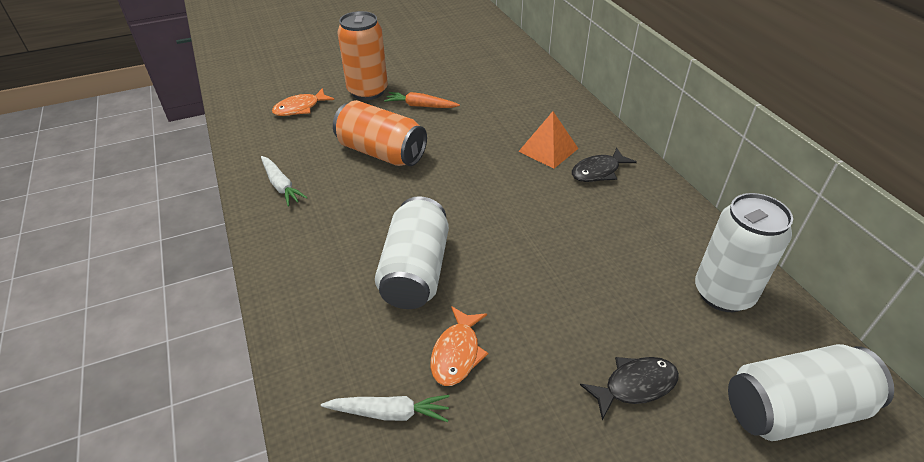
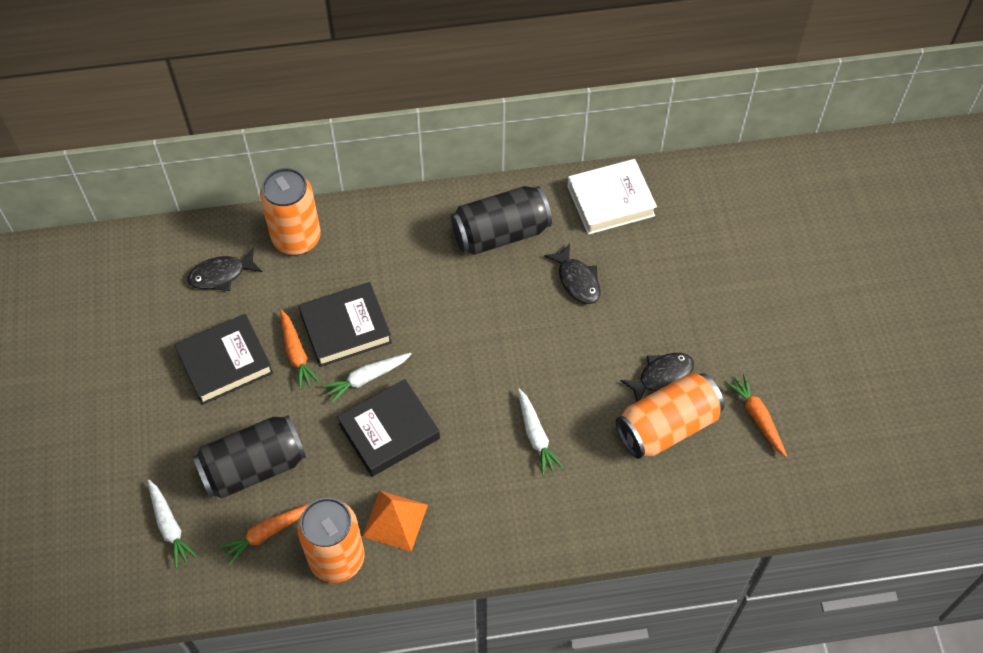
black book: none = 0 -> [174,314,273,405] [299,282,392,367] [337,379,440,477] = 3
black can: none = 0 -> [193,415,306,498] [451,186,552,255] = 2
black fish: [572,148,637,182] [580,357,679,420] = 2 -> [188,247,262,291] [544,243,601,304] [620,353,694,402] = 3
orange can: [333,100,427,166] [337,11,388,100] = 2 -> [260,168,321,255] [297,498,364,583] [616,373,724,459] = 3
orange carrot: [384,92,460,108] = 1 -> [219,504,309,565] [280,310,320,390] [726,374,787,457] = 3
orange fish: [272,88,334,116] [431,306,488,386] = 2 -> none = 0
white book: none = 0 -> [567,159,657,235] = 1
white can: [375,196,449,309] [695,193,793,312] [728,344,894,441] = 3 -> none = 0
white carrot: [261,156,308,206] [321,395,450,422] = 2 -> [147,480,197,568] [322,353,411,403] [518,389,564,475] = 3

